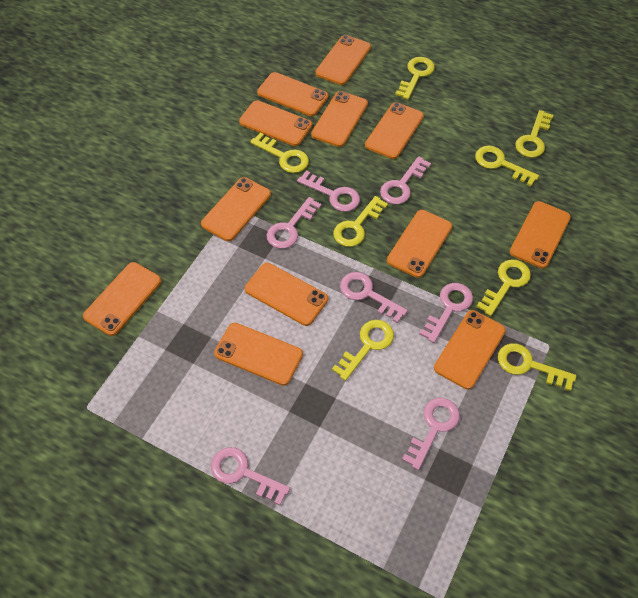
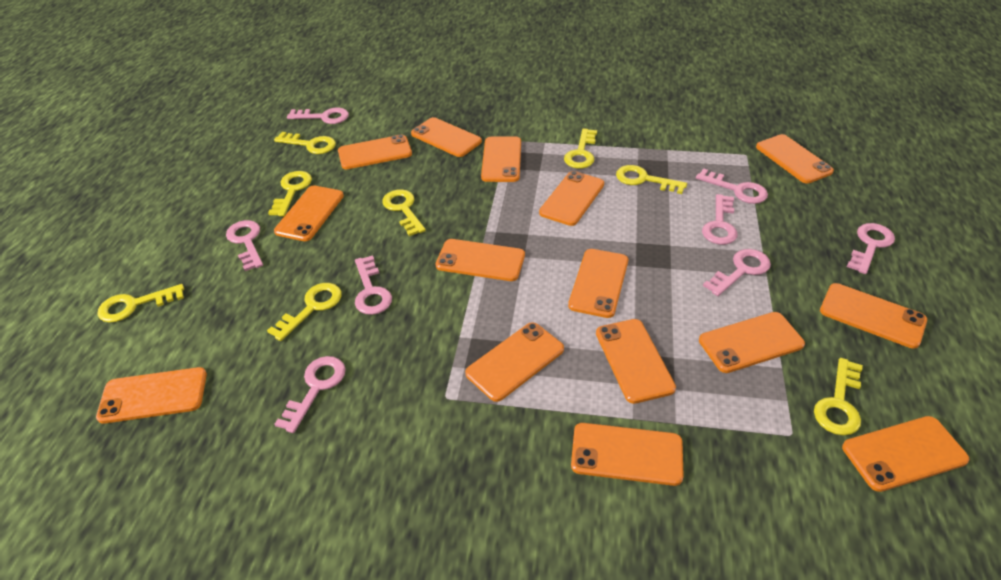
orange phone: [83,262,161,336] [201,177,271,241] [214,323,303,386] [239,100,312,146] [245,263,328,326] [257,72,328,116] [311,91,368,147] [316,35,371,85] [365,102,424,159] [387,210,452,278] [434,310,506,390] [510,201,571,269] = 12 -> [96,367,207,424] [274,185,344,241] [338,134,412,169] [411,117,482,157] [436,239,525,281] [465,322,564,402] [481,137,521,182] [539,171,604,226] [568,249,628,318] [571,423,684,486] [596,319,676,404] [699,312,805,373] [756,134,834,183] [820,283,927,349] [842,416,969,492] = 15
pink key: [211,447,290,505] [267,197,322,249] [297,171,360,212] [340,272,408,323] [380,156,431,205] [402,398,460,470] [419,283,473,343] = 7 -> [226,220,263,271] [274,356,346,433] [287,108,349,124] [355,256,392,315] [696,168,768,204] [702,194,737,245] [703,249,771,296] [847,223,895,274] = 8

